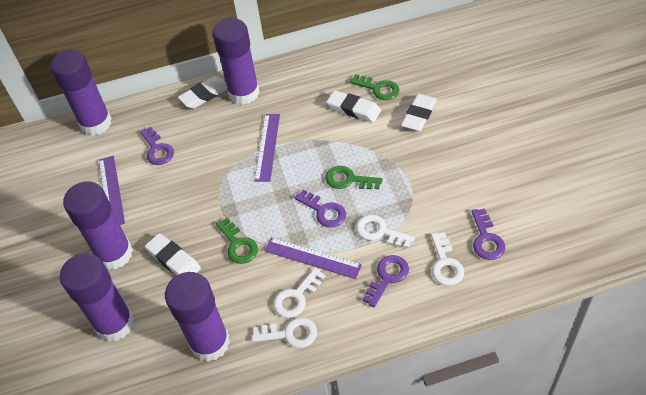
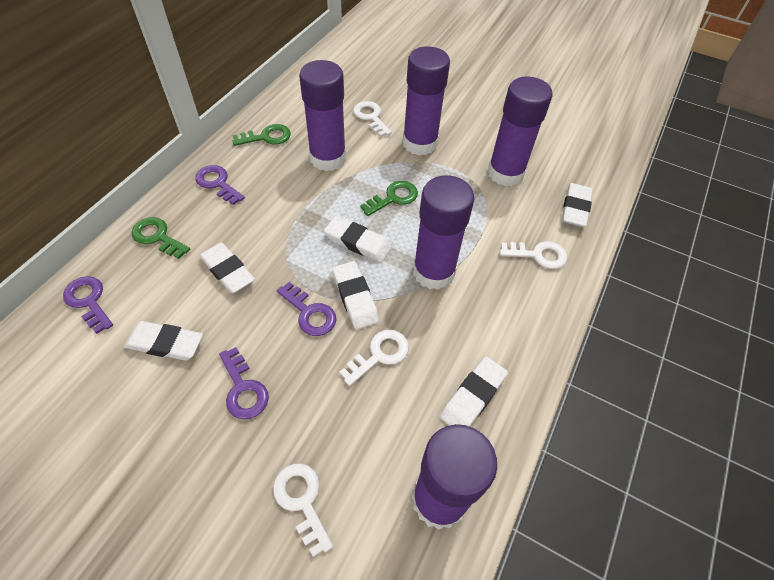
purple ruler: [99,156,125,225] [254,114,280,182] [264,237,362,279] = 3 -> none = 0
white eraser: [145,233,201,275] [178,76,227,109] [327,90,381,122] [401,94,437,131] = 4 -> [124,321,203,361] [199,242,255,293] [324,216,392,262] [332,261,379,330] [440,357,508,427] [562,183,593,227] = 6

